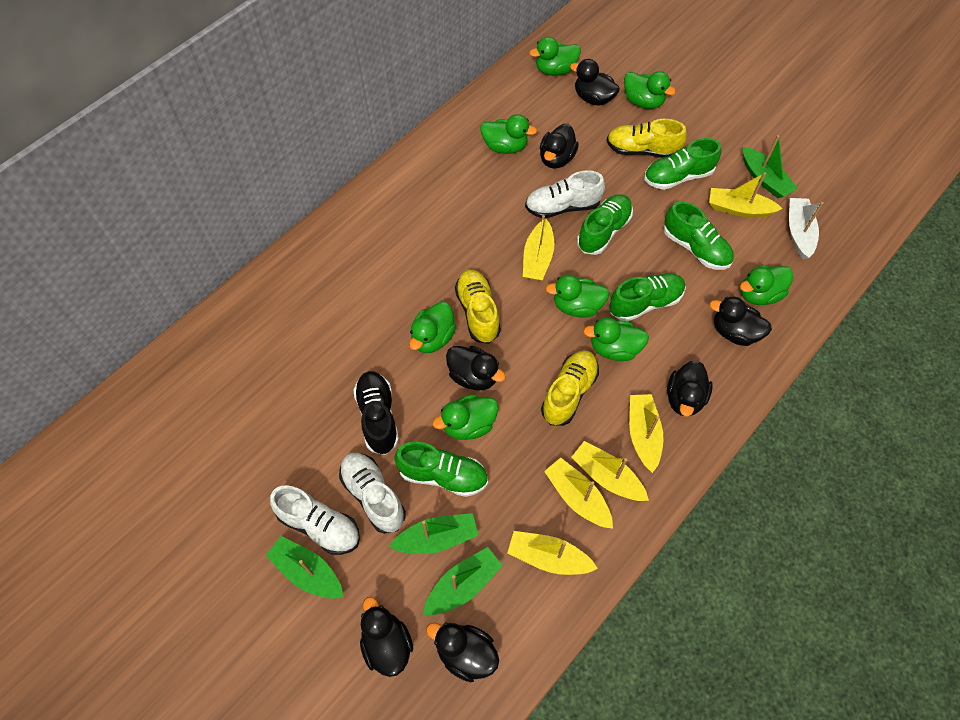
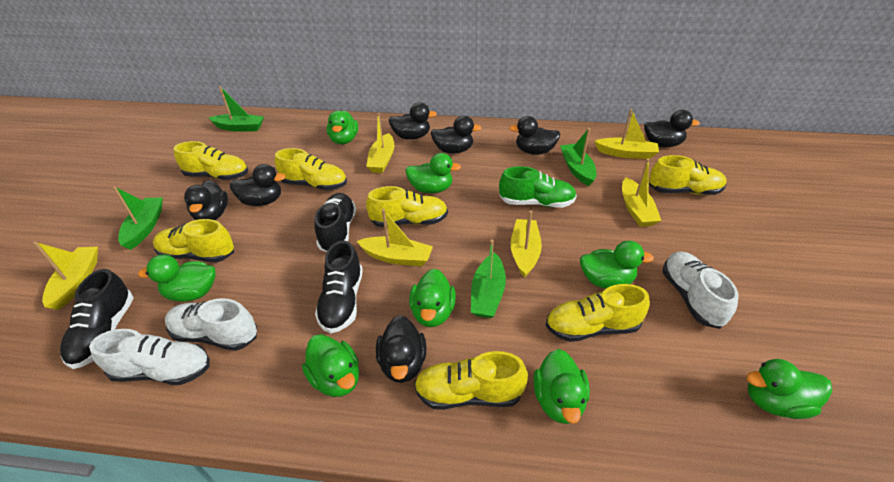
black shoe: [353,371,399,455] = 1 -> [60,269,134,369] [314,193,356,252] [315,241,363,333] = 3
green shoe: [395,441,488,497] [577,194,633,255] [609,273,686,322] [644,138,721,190] [664,201,734,270] = 5 -> [499,166,577,208] = 1
white boat: [789,198,824,259] = 1 -> none = 0
yellow shoe: [455,270,501,344] [541,350,599,426] [607,119,687,158] = 3 -> [153,219,234,262] [174,141,248,180] [275,148,347,191] [366,186,448,227] [414,351,528,410] [545,284,650,342] [649,155,726,195] = 7

